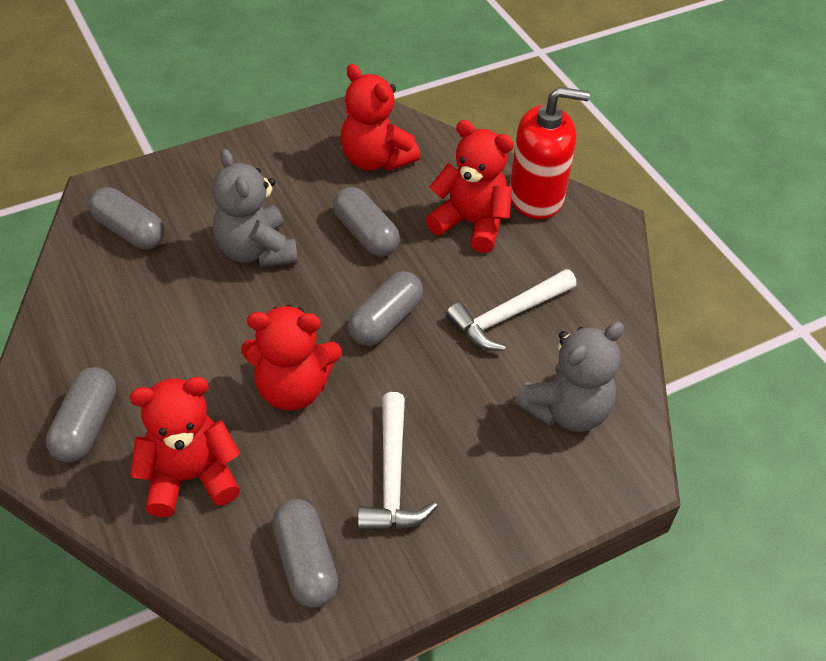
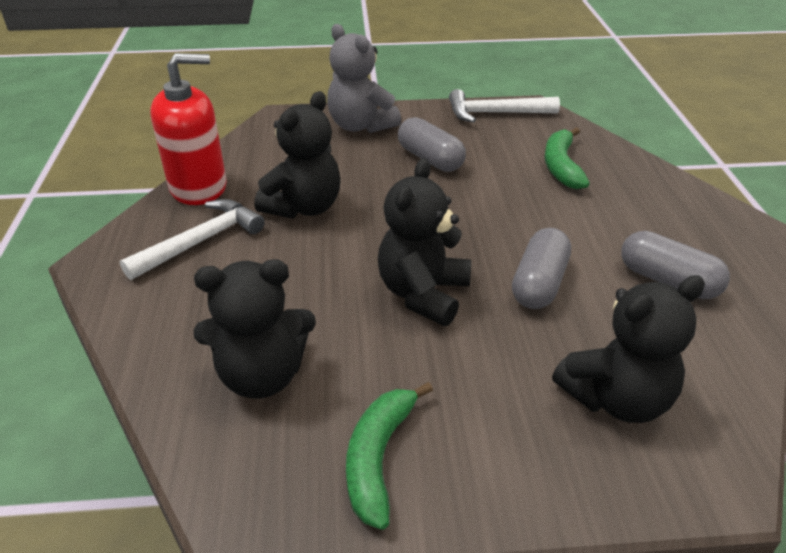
black teddy bear: none = 0 -> [194,259,316,398] [255,91,341,218] [378,158,471,326] [552,275,705,423] = 4
green banana: none = 0 -> [346,382,433,530] [545,127,590,189] = 2
grey capsule: [46,367,116,462] [89,187,165,249] [272,499,338,608] [333,187,400,257] [348,271,423,346] = 5 -> [398,117,466,172] [512,228,571,309] [621,231,730,299] = 3
grey teddy bear: [212,149,298,267] [514,322,624,432] = 2 -> [327,24,401,133] = 1
red teddy bear: [130,377,240,517] [241,305,342,411] [341,64,420,171] [426,120,514,253] = 4 -> none = 0

